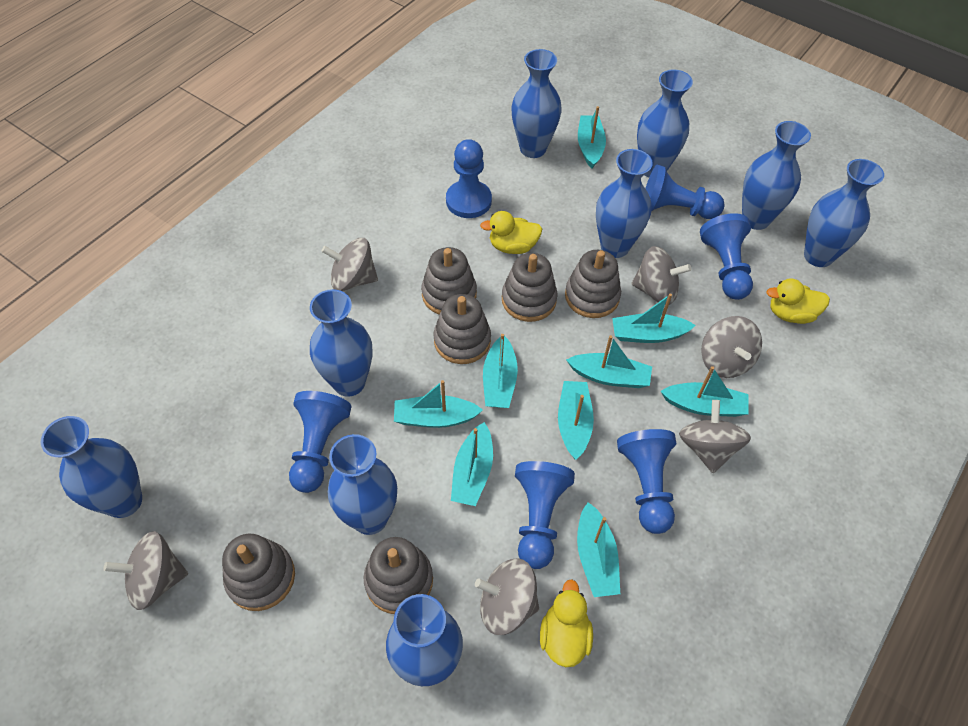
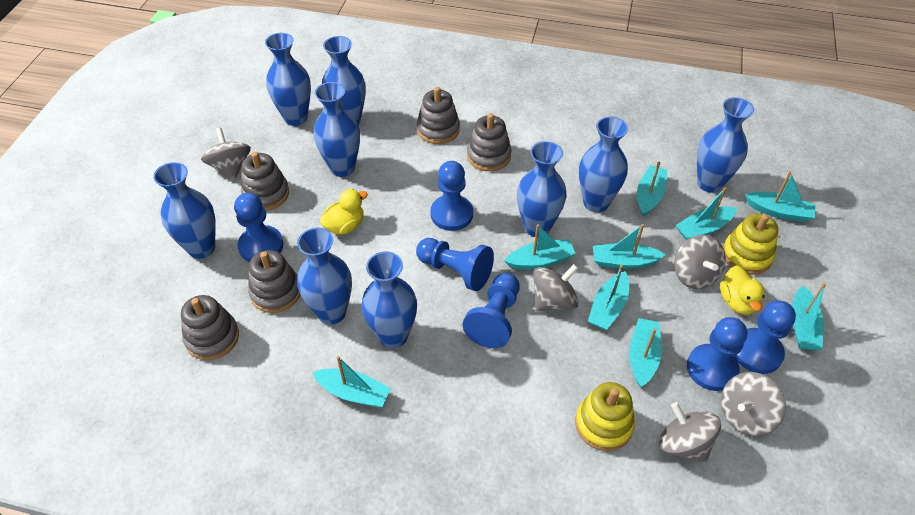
grey spinning top: [104,531,188,610] [321,238,378,291] [475,558,539,635] [632,246,691,305] [679,400,751,473] [701,316,762,378] = 6 -> [201,128,251,180] [533,264,579,311] [659,402,721,463] [674,234,726,289] [721,372,786,437] = 5
grey stacking toy: [222,534,295,611] [364,537,433,614] [421,247,477,315] [434,294,491,364] [502,253,558,322] [565,250,621,318] = 6 -> [181,295,239,360] [241,152,289,211] [248,250,300,313] [417,87,460,144] [467,113,512,171] = 5
yellow duck: [480,211,542,254] [540,579,593,667] [766,278,830,324] = 3 -> [320,189,368,235] [720,265,765,315] = 2
yellow stacking toy: none = 0 -> [575,382,635,451] [723,214,778,275] = 2

